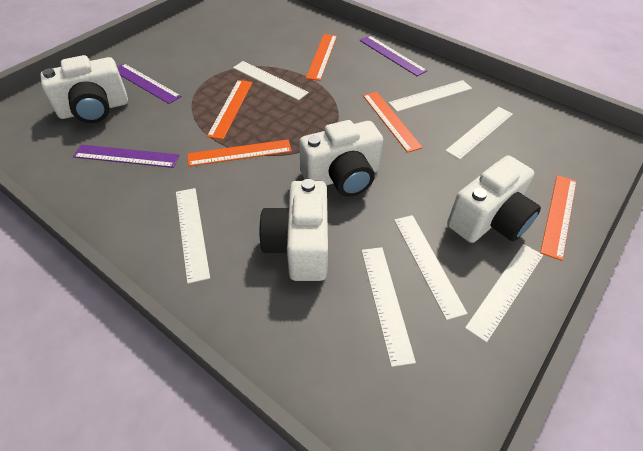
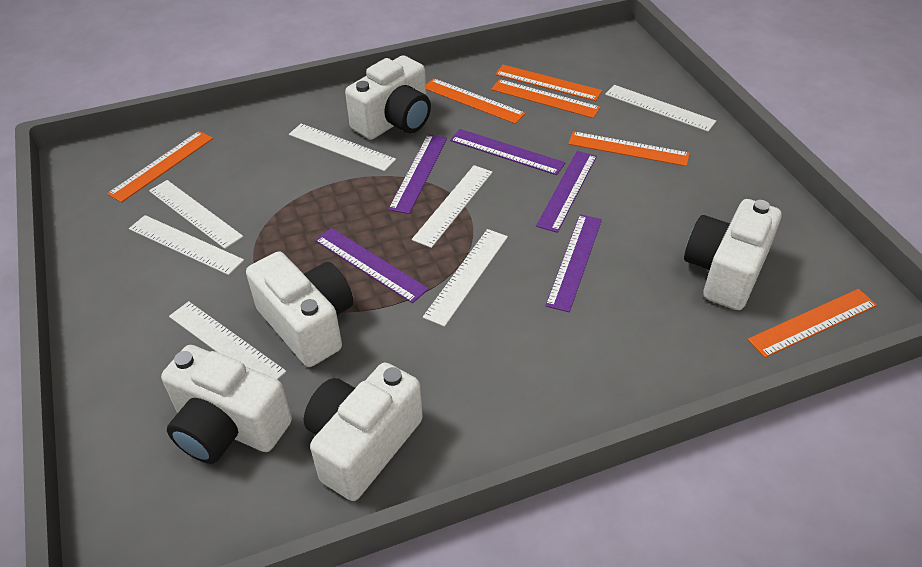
orange ruler: [187,140,292,166] [207,80,253,140] [306,34,337,81] [363,92,423,153] [540,175,576,261] = 5 -> [107,131,213,203] [426,78,526,124] [491,79,601,118] [495,65,602,101] [568,131,690,166] [748,289,877,358] = 6
purple ruler: [73,145,179,168] [117,63,181,104] [359,35,427,76] = 3 -> [315,228,429,303] [388,134,447,214] [450,129,565,175] [536,151,597,233] [545,214,602,312] = 5
white camera: [40,55,128,123] [259,179,328,281] [299,120,383,197] [447,155,541,243] = 4 -> [161,345,292,464] [246,251,353,367] [304,363,423,501] [345,55,431,140] [684,199,782,310] = 5

